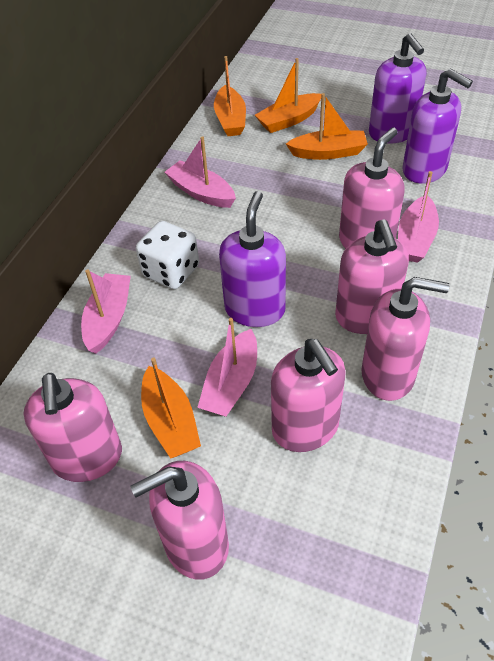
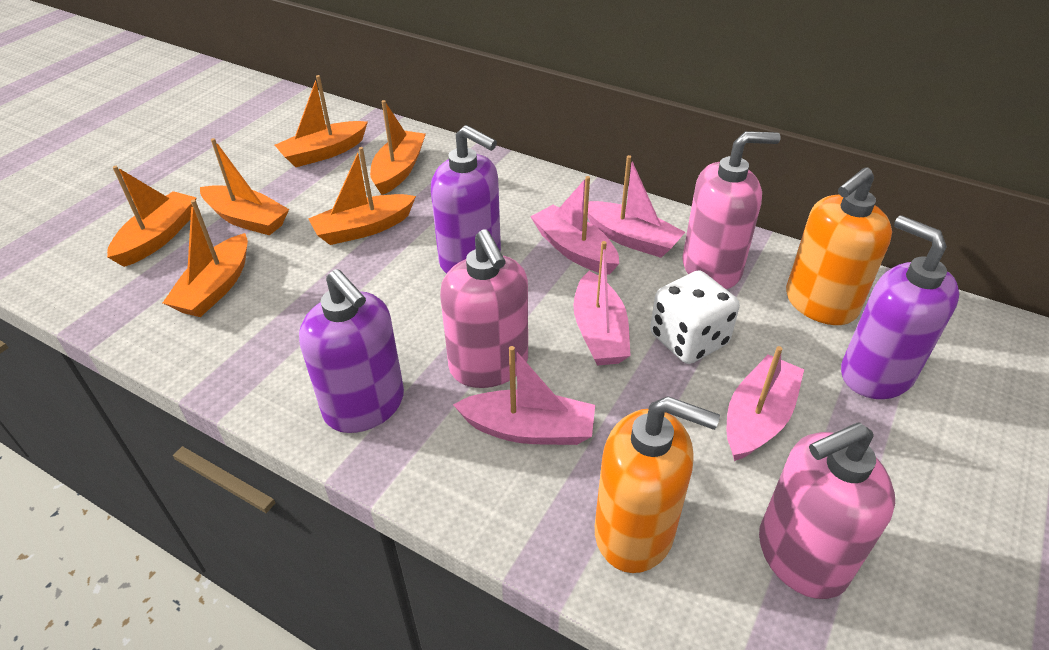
orange boat: [141,358,201,459] [214,56,246,136] [255,58,322,133] [286,93,368,160] = 4 -> [107,166,197,267] [163,199,248,317] [200,138,289,235] [275,75,368,167] [308,147,416,245] [370,100,426,195] = 6
orange soap dispenser: none = 0 -> [595,396,720,573] [786,167,892,325] = 2
pink boat: [81,269,131,354] [165,136,236,208] [197,318,257,417] [398,171,439,263] = 4 -> [453,346,595,445] [530,176,619,275] [573,241,631,366] [588,155,685,258] [727,346,804,461] = 5
pink soap dispenser: [24,373,122,482] [130,461,229,580] [271,339,346,452] [335,220,409,334] [339,128,405,248] [362,277,449,401] = 6 -> [440,229,528,388] [682,131,781,289] [759,422,895,599] = 3

